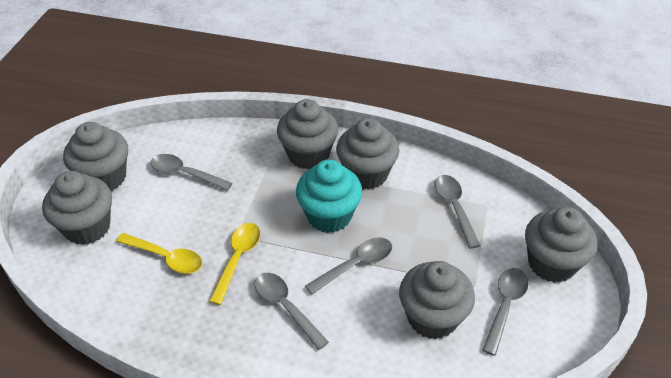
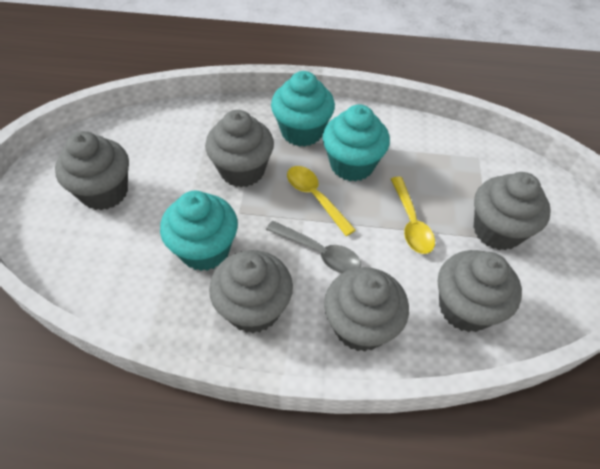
grey spoon: [150,154,232,191] [255,273,329,350] [305,238,392,295] [434,175,481,249] [482,268,529,356] = 5 -> [266,221,361,273] = 1
turquoise cupcake: [296,160,363,233] = 1 -> [160,191,238,271] [271,71,335,147] [323,104,390,182] = 3

